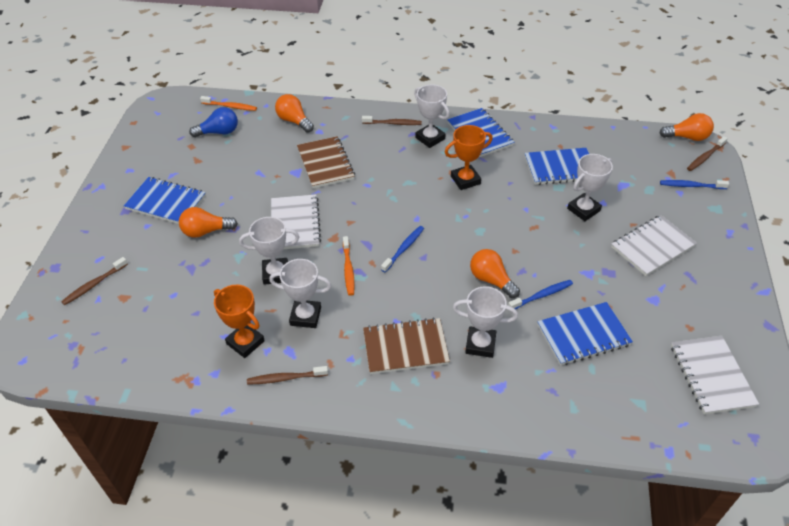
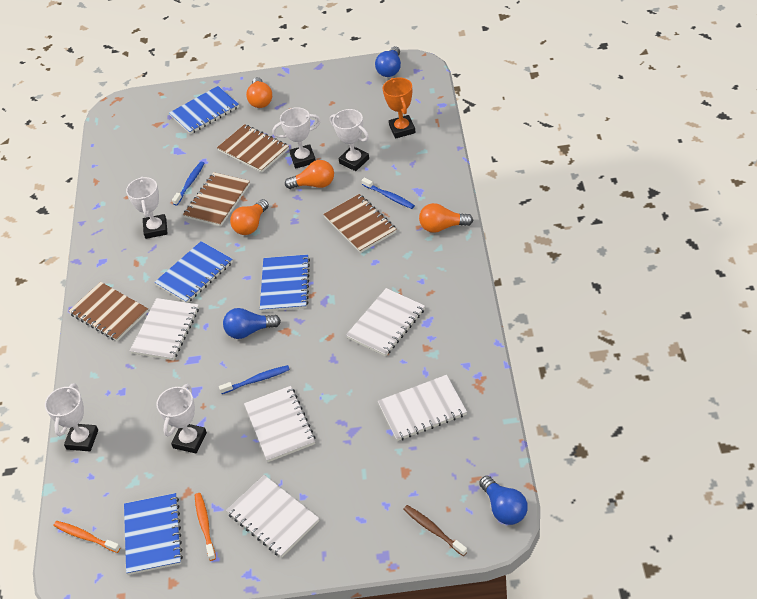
blue light bulb: [189,107,238,137] = 1 -> [223,308,281,339] [375,46,401,77] [479,476,528,525] = 3
brown notebook: [297,136,355,188] [363,317,450,374] = 2 -> [69,282,149,341] [183,172,250,227] [217,124,289,172] [323,194,397,253] = 4
brown toothbrush: [61,257,128,305] [247,366,328,385] [362,116,422,125] [687,136,728,171] = 4 -> [403,505,468,556] = 1
orange trophy: [214,285,265,358] [444,125,493,190] = 2 -> [383,77,416,139] = 1
white notebook: [271,194,321,249] [611,215,697,276] [671,336,759,414] = 3 -> [130,298,199,361] [226,475,319,558] [244,386,316,462] [346,288,425,356] [378,375,467,441] = 5

